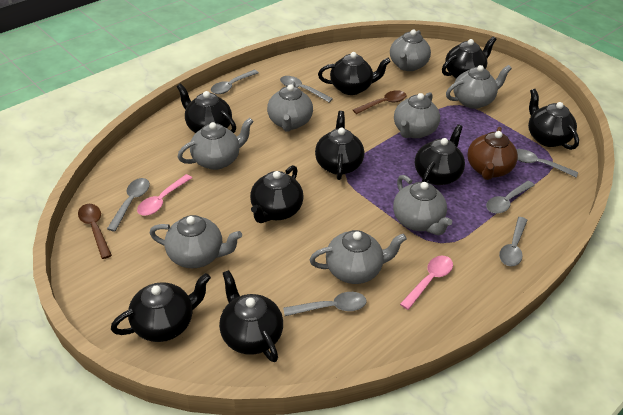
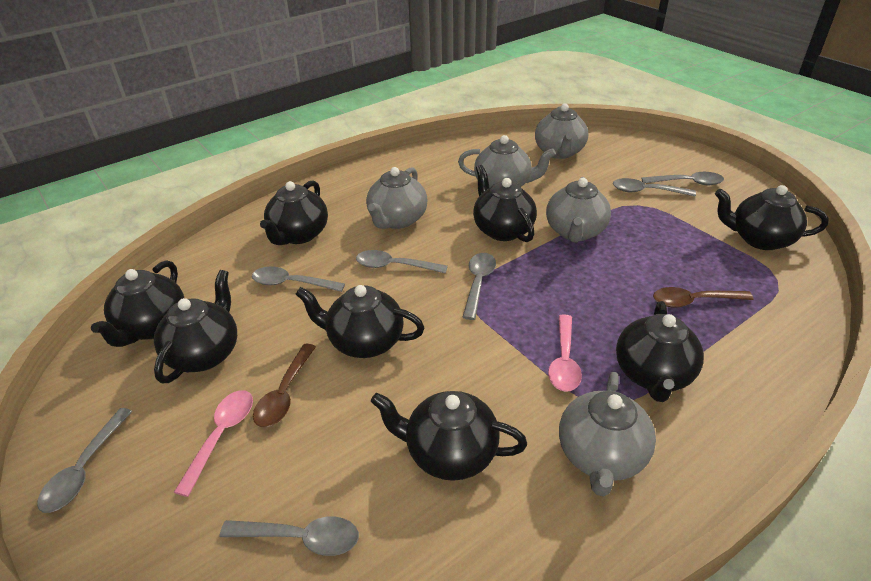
black teapot: [111,273,211,342] [177,83,236,133] [219,270,283,362] [250,165,304,223] [315,111,364,180] [318,52,391,95] [415,124,465,185] [442,36,497,78] [528,89,579,150] = 9 -> [91,260,184,347] [154,270,237,384] [260,181,328,245] [296,285,425,358] [371,391,527,481] [473,165,537,242] [616,301,704,402] [715,185,829,250] = 8
brown teapot: [467,127,518,180] = 1 -> none = 0
grey teapot: [150,215,242,268] [178,118,254,170] [267,81,313,132] [309,230,407,284] [390,30,431,71] [393,175,452,235] [394,92,440,138] [446,65,512,109] = 8 -> [366,167,428,229] [458,135,556,188] [535,103,588,159] [546,177,611,243] [559,372,656,496] = 5

